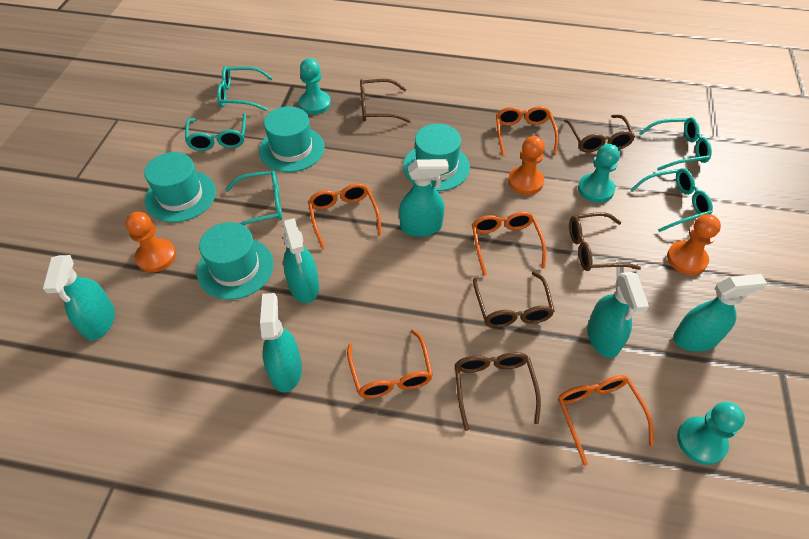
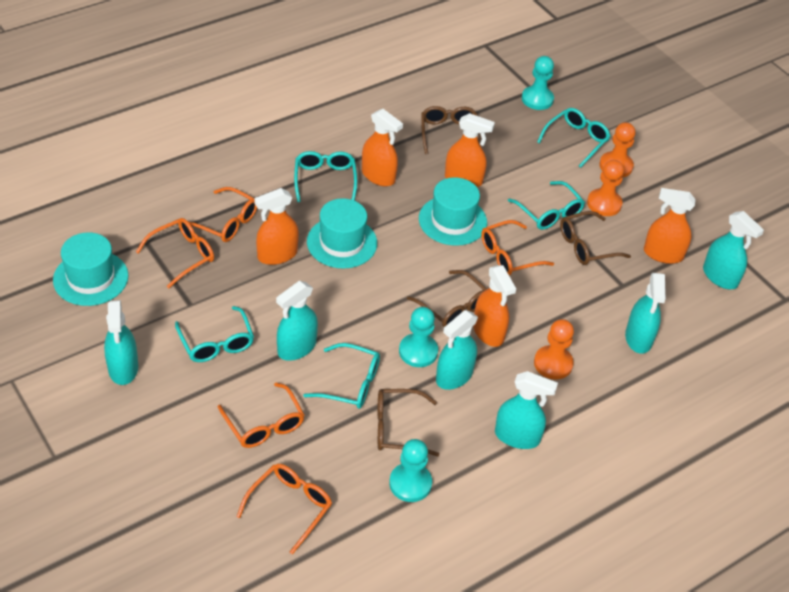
brown glasses: [360,79,411,123] [455,352,541,431] [473,272,555,328] [564,115,635,152] [569,212,641,271] = 5 -> [378,389,439,456] [407,270,487,327] [421,106,482,154] [560,211,631,265] = 4
orange spray bottle: none = 0 -> [254,188,299,265] [362,109,403,186] [445,113,495,187] [473,265,516,347] [644,188,696,264] = 5
turquoise hat: [144,152,216,223] [197,222,274,300] [259,106,325,172] [403,124,470,191] = 4 -> [53,232,129,306] [307,198,377,269] [419,177,487,246] = 3

